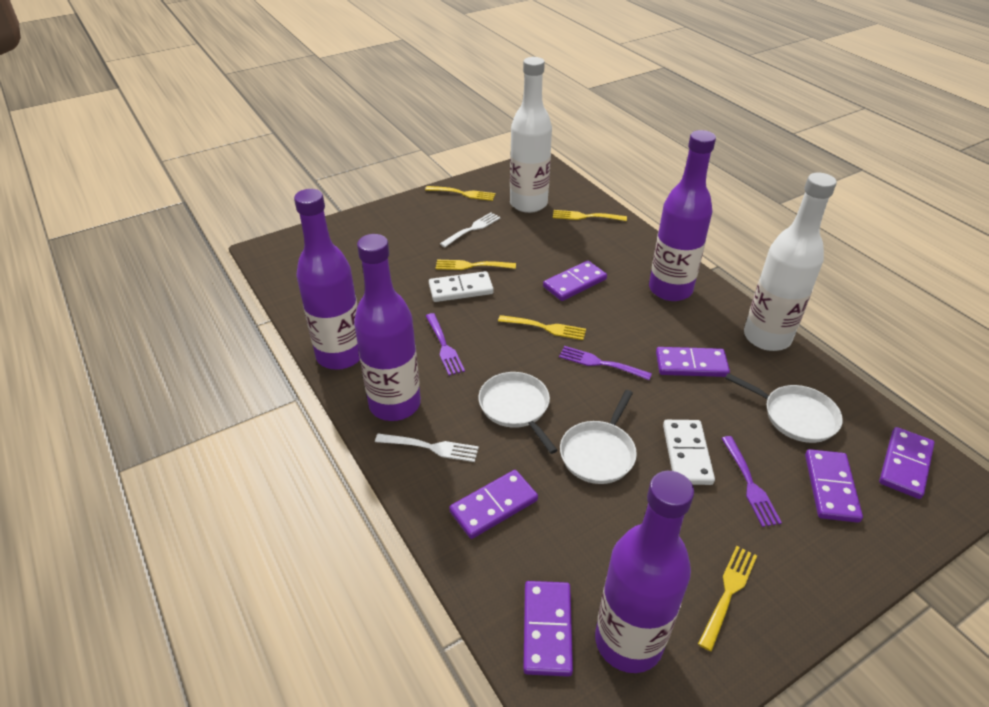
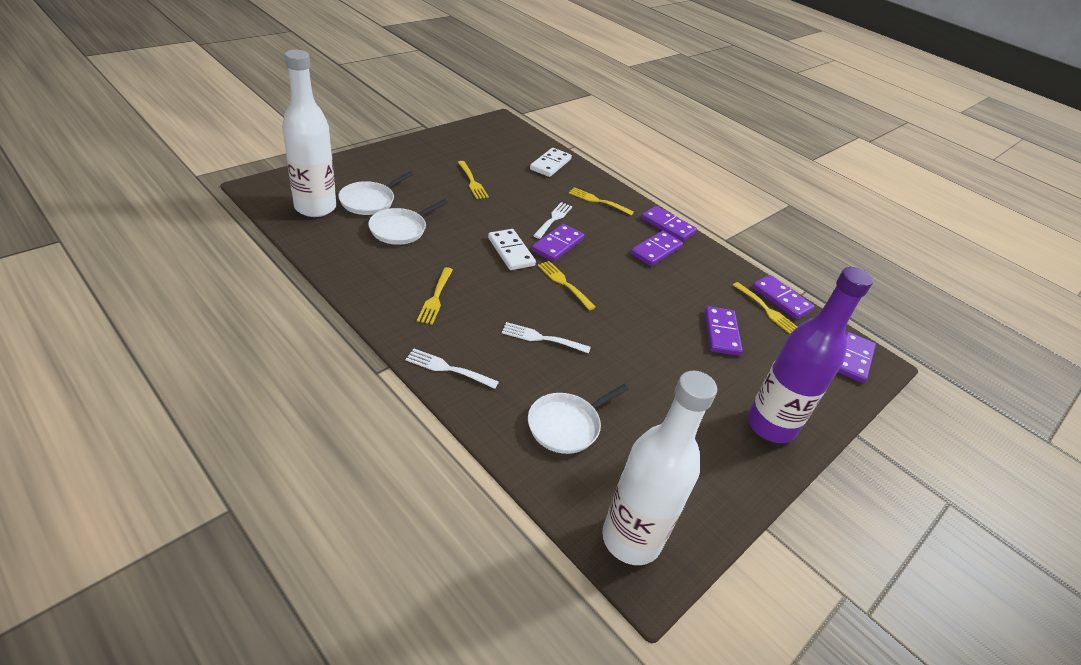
purple bottle: [294,189,360,370] [354,234,421,421] [595,471,694,673] [649,130,716,301] = 4 -> [747,267,873,443] = 1
purple fork: [426,313,465,376] [559,346,652,380] [721,436,782,527] = 3 -> none = 0
white fork: [375,433,479,462] [440,212,501,247] = 2 -> [405,349,499,389] [502,322,591,354] [533,202,572,239] = 3

